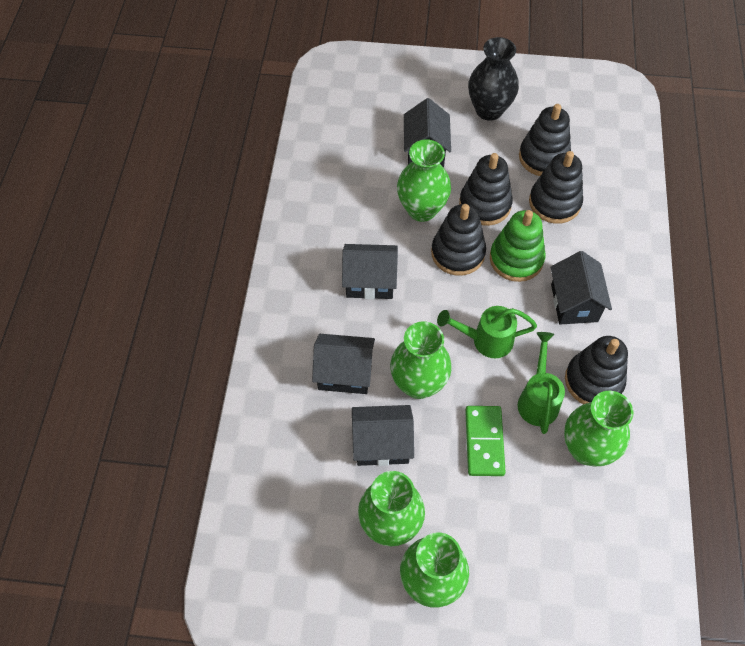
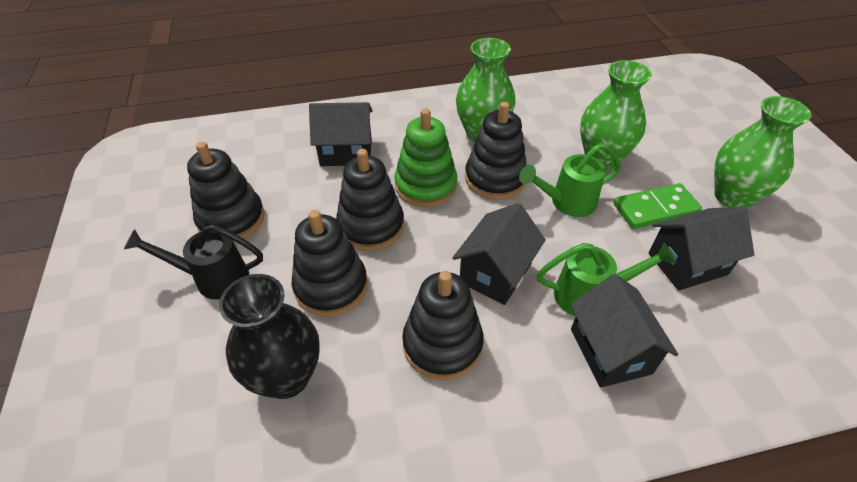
black house: [312,334,375,394] [342,244,398,299] [352,405,414,466] [404,98,451,167] [551,251,612,325] = 5 -> [309,102,373,166] [452,203,546,305] [570,274,678,388] [649,207,754,291] = 4
black watering can: none = 0 -> [124,225,263,300] = 1
green vase: [358,471,425,546] [390,322,452,399] [397,139,451,222] [400,533,469,607] [564,391,633,466] = 5 -> [456,38,516,142] [580,60,652,169] [714,96,812,208] = 3

